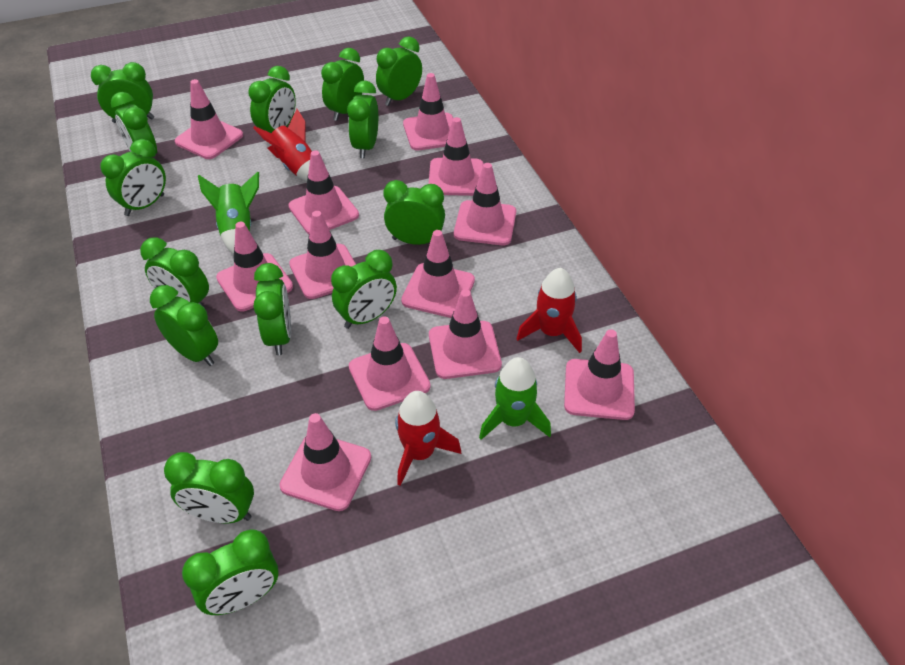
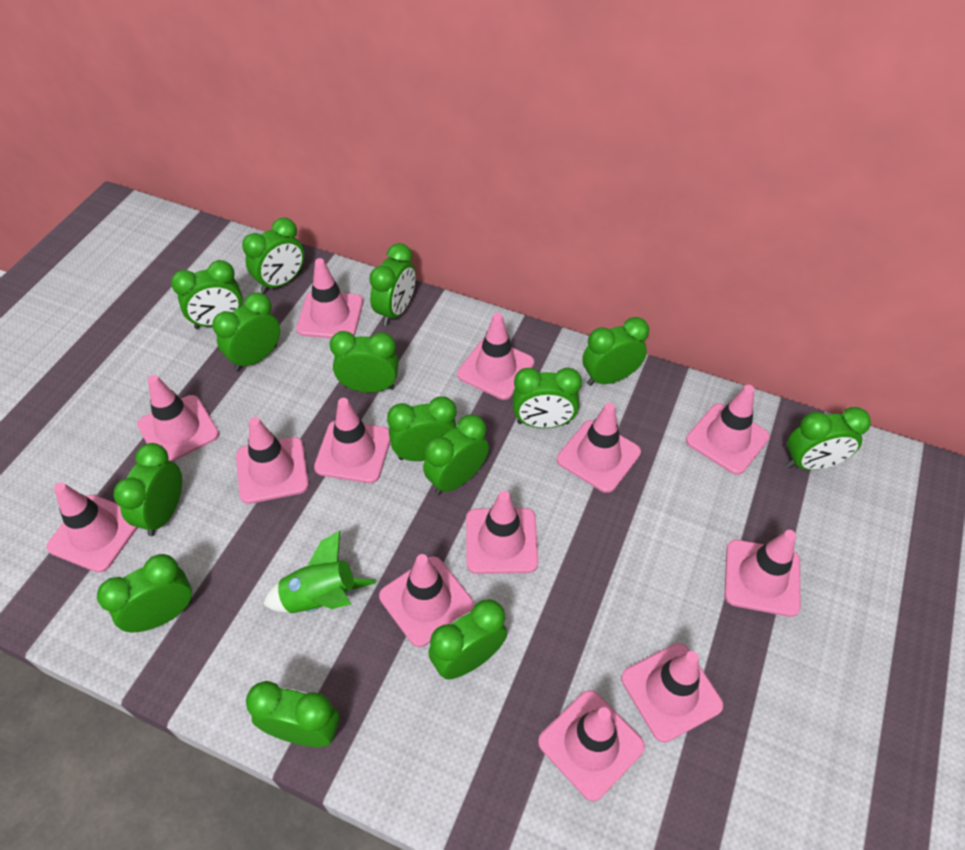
green rocket: [198,172,259,254] [479,357,551,440] = 2 -> [263,530,376,613] = 1
pink traffic cone: [175,79,243,159] [216,222,293,312] [279,413,371,511] [288,150,359,234] [289,211,356,299] [349,316,431,411] [401,230,475,318] [403,73,453,151] [429,117,484,196] [429,289,502,379] [454,163,516,245] [564,329,635,420] = 12 -> [47,482,138,573] [137,375,219,462] [236,417,309,504] [296,258,363,338] [314,398,390,483] [379,554,474,647] [457,313,534,400] [466,491,538,574] [538,690,645,801] [557,403,641,493] [621,643,723,743] [686,385,770,475] [725,530,801,617] = 13
red rocket: [253,109,312,181] [395,391,461,486] [517,268,582,353] = 3 -> none = 0

